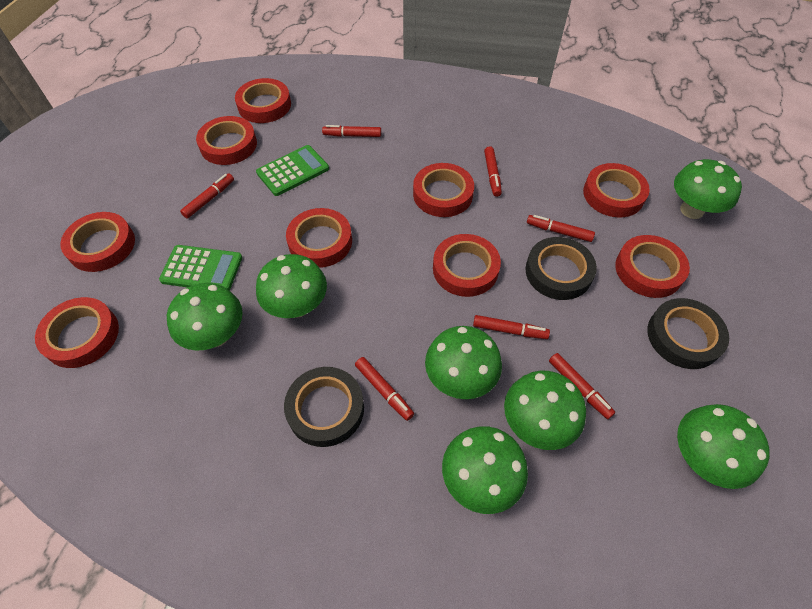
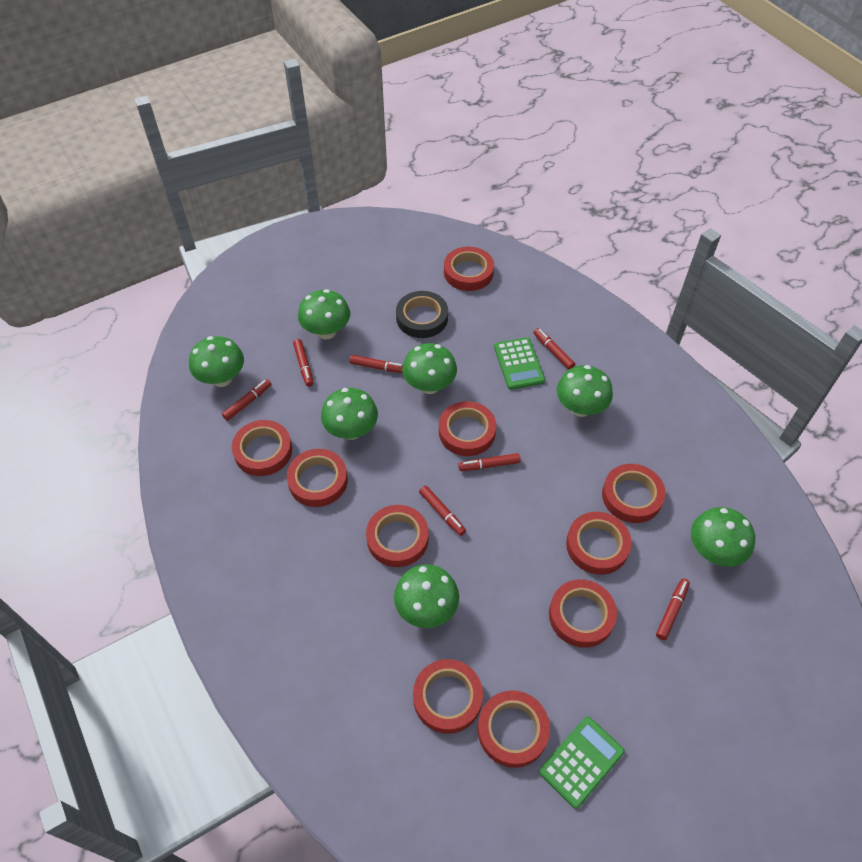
black tape: [284,367,364,447] [525,237,597,300] [647,298,729,369] = 3 -> [396,291,448,338] = 1
red tape: [35,297,119,368] [60,212,135,272] [196,116,257,165] [235,78,291,123] [286,208,352,268] [413,163,474,217] [433,234,501,297] [583,163,650,218] [615,235,690,298] = 9 -> [232,420,292,476] [287,449,348,507] [366,505,429,567] [413,659,483,734] [439,401,496,456] [444,247,494,291] [478,690,550,768] [549,579,617,648] [566,512,632,575] [602,464,666,523] = 10

